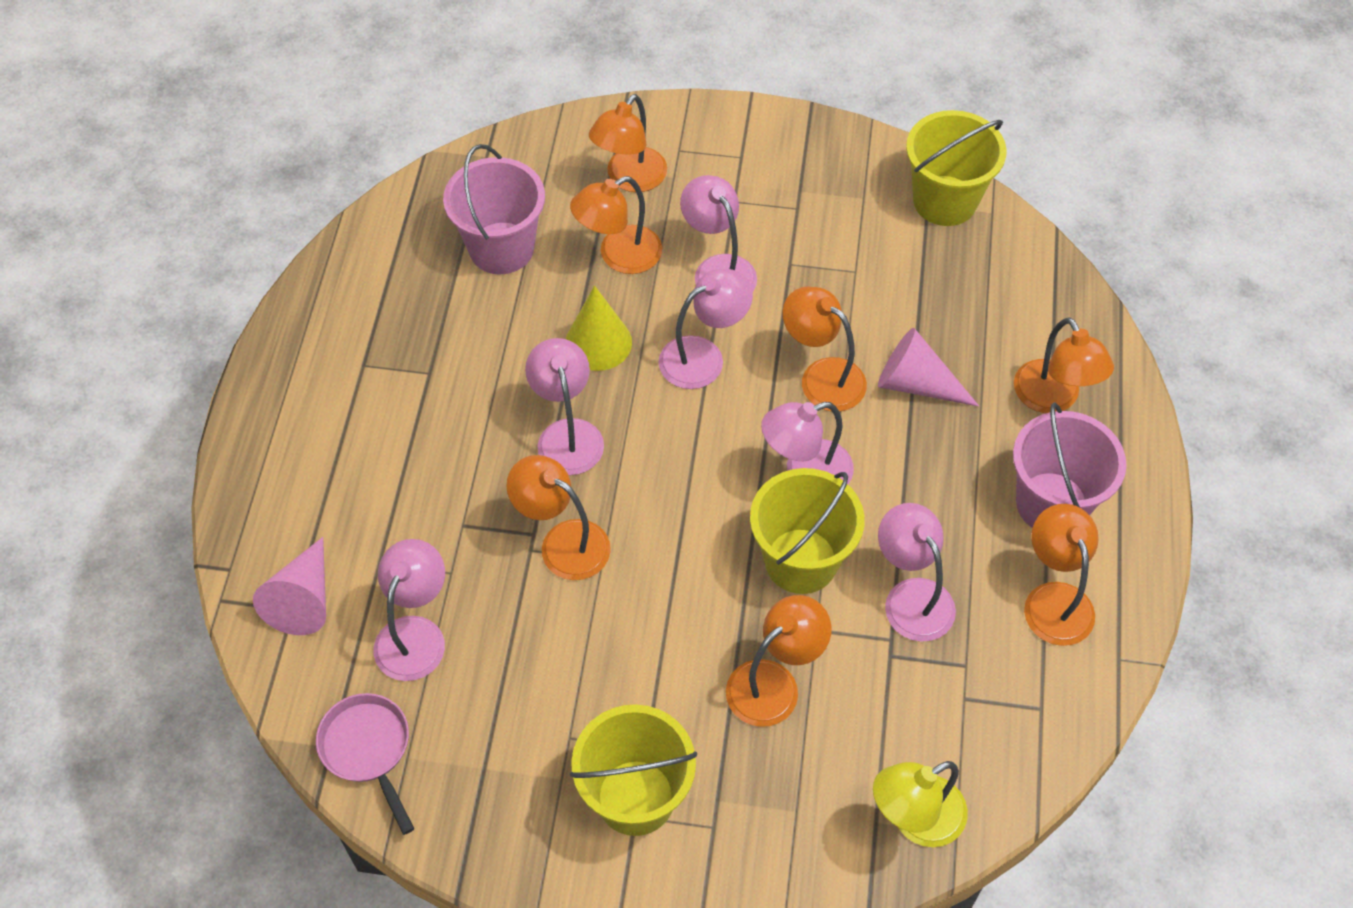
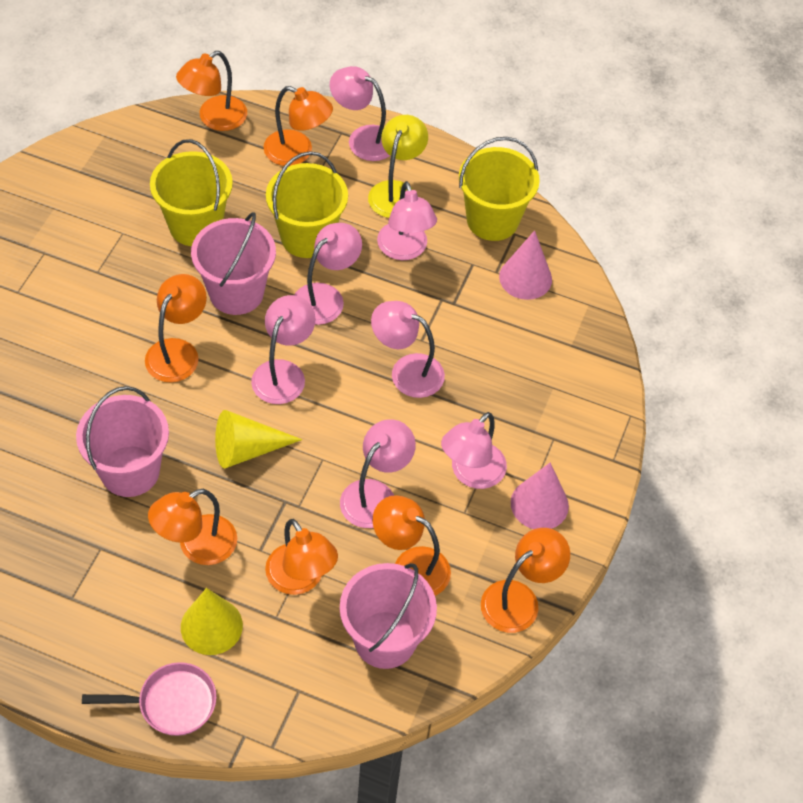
pink bucket: [443,144,545,274] [1013,402,1127,528] = 2 -> [76,386,169,497] [191,212,276,315] [340,563,437,669] = 3
pink lamp: [374,539,445,681] [525,338,604,475] [659,269,753,389] [680,175,757,291] [761,402,854,484] [878,503,956,642] = 6 -> [251,295,316,404] [294,223,362,325] [330,66,390,161] [340,419,416,528] [371,301,445,398] [377,181,437,260] [441,412,507,489] = 7
yellow cone: [566,286,632,371] = 1 -> [181,588,243,655] [215,410,302,469] = 2

